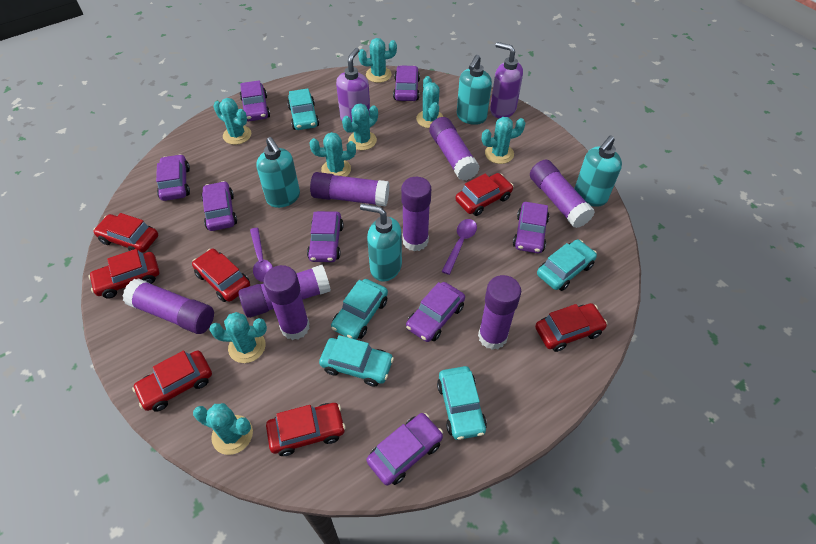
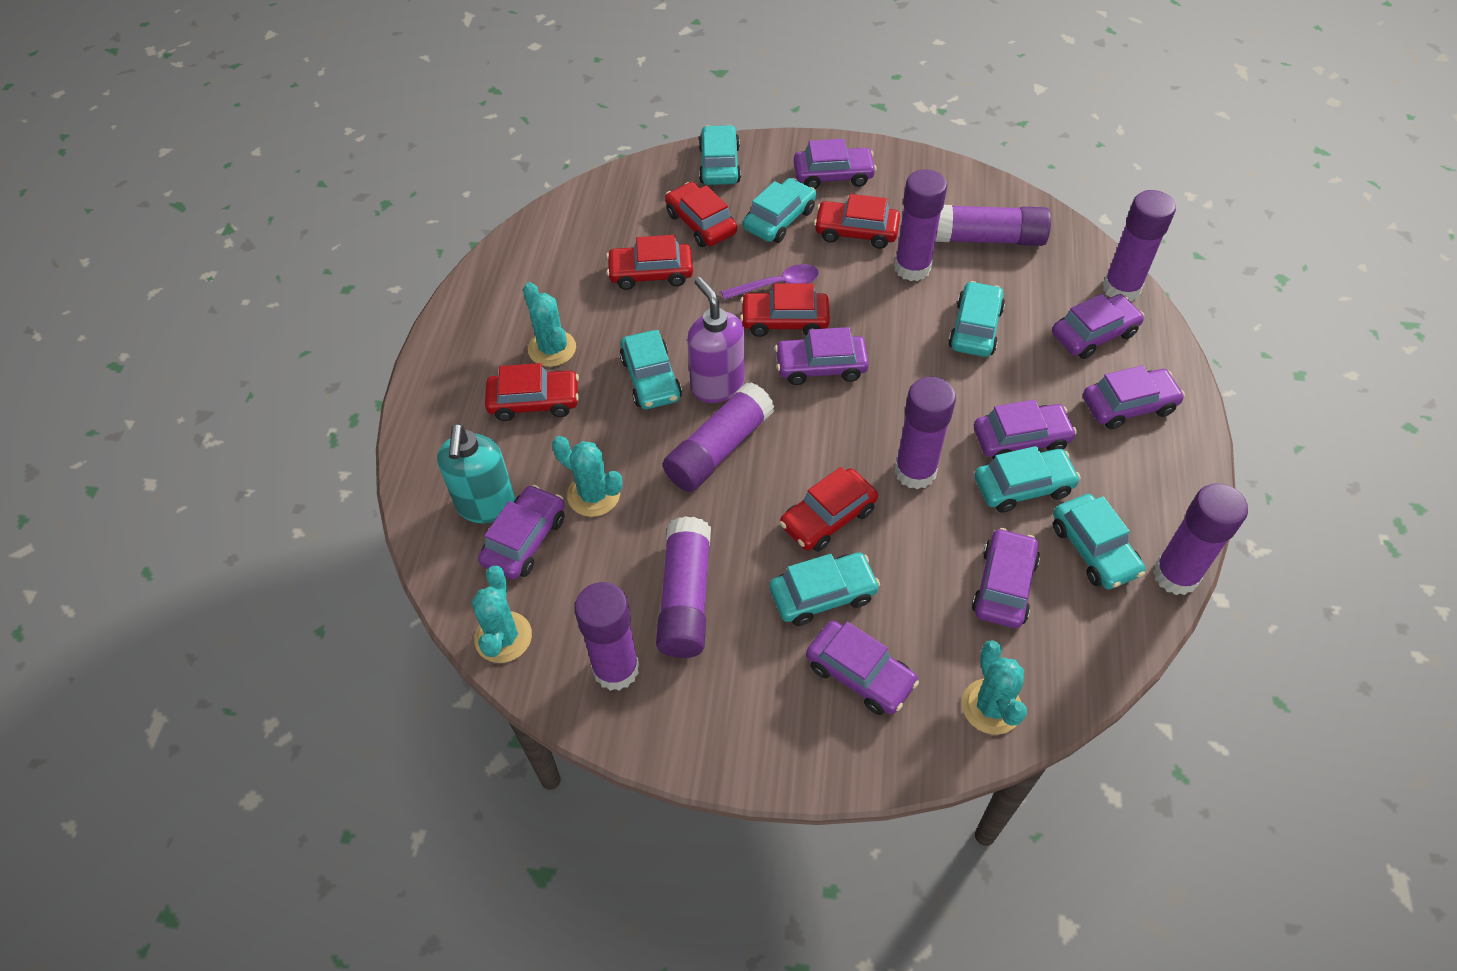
purple soap dispenser: [336,48,370,122] [490,42,523,118] = 2 -> [687,277,745,403] = 1
purple spoon: [250,228,273,282] [442,219,477,275] = 2 -> [721,264,819,300] = 1
red car: [88,249,159,298] [93,213,158,253] [132,350,212,412] [192,249,250,302] [266,403,346,456] [455,173,513,216] [535,303,608,352] = 7 -> [485,363,579,421] [606,235,693,290] [665,182,737,247] [740,284,830,337] [780,467,878,552] [814,194,900,249] = 6
turquoise cactus: [193,403,253,455] [209,312,267,363] [213,98,251,145] [310,132,356,177] [342,103,378,150] [358,38,397,83] [416,76,444,128] [482,117,525,164] = 8 -> [472,566,532,663] [523,282,576,367] [552,436,622,517] [962,640,1027,735] = 4
turquoise car: [287,88,319,130] [319,335,394,387] [331,279,388,340] [437,366,487,440] [537,239,597,291] = 5 -> [620,330,682,409] [698,125,741,185] [743,178,816,243] [770,553,880,626] [948,281,1005,357] [974,446,1081,513] [1053,494,1145,589] = 7
turquoise soap dispenser: [256,137,300,208] [360,204,402,282] [457,55,492,125] [574,135,622,207] = 4 -> [437,423,515,523] = 1

